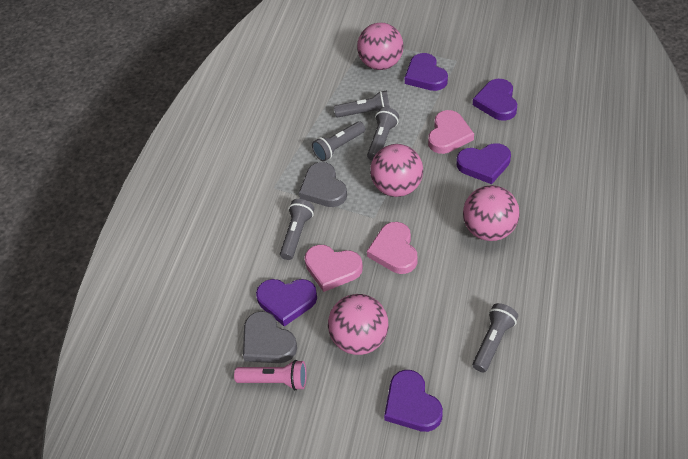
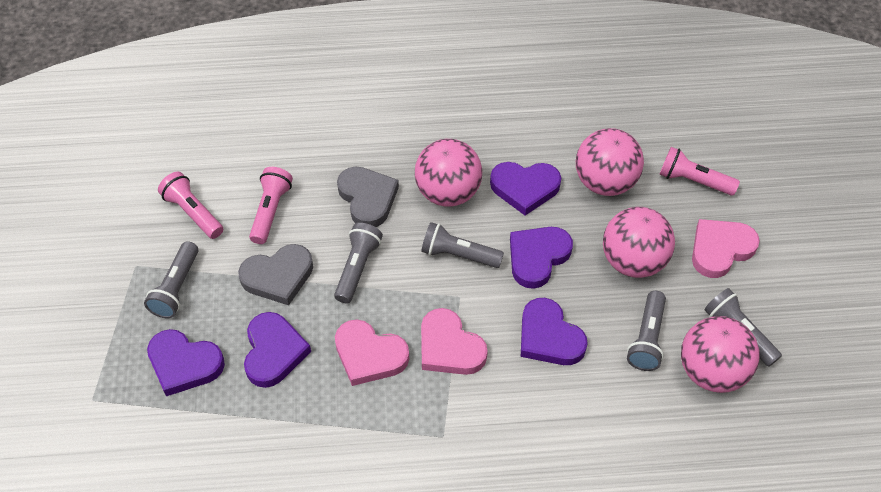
pink flashlight: [234,360,307,390] = 1 -> [158,172,223,239] [249,167,293,244] [660,147,740,196] = 3

